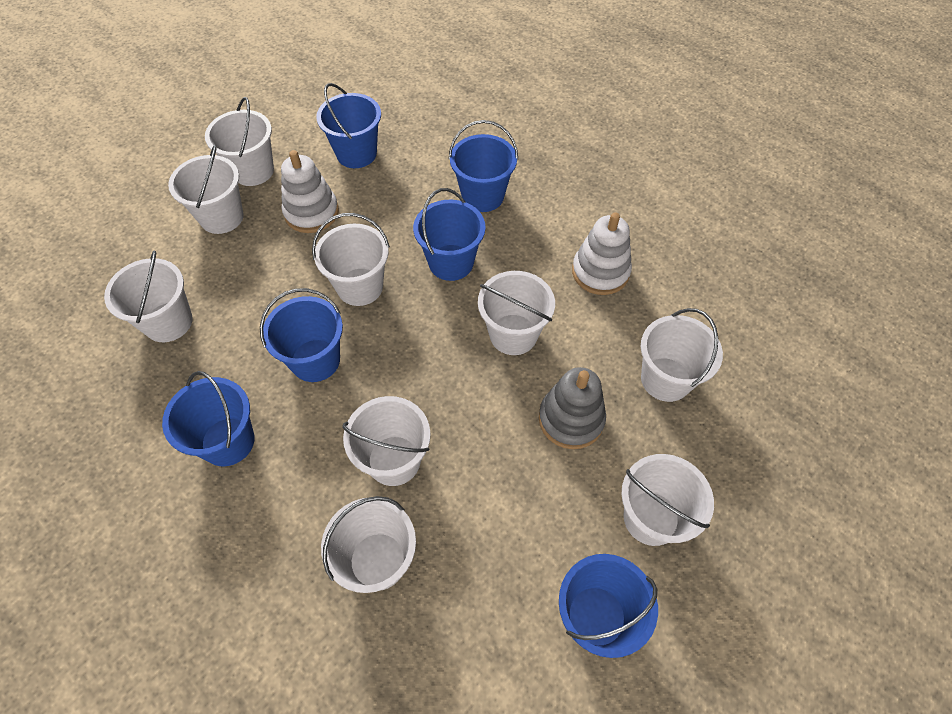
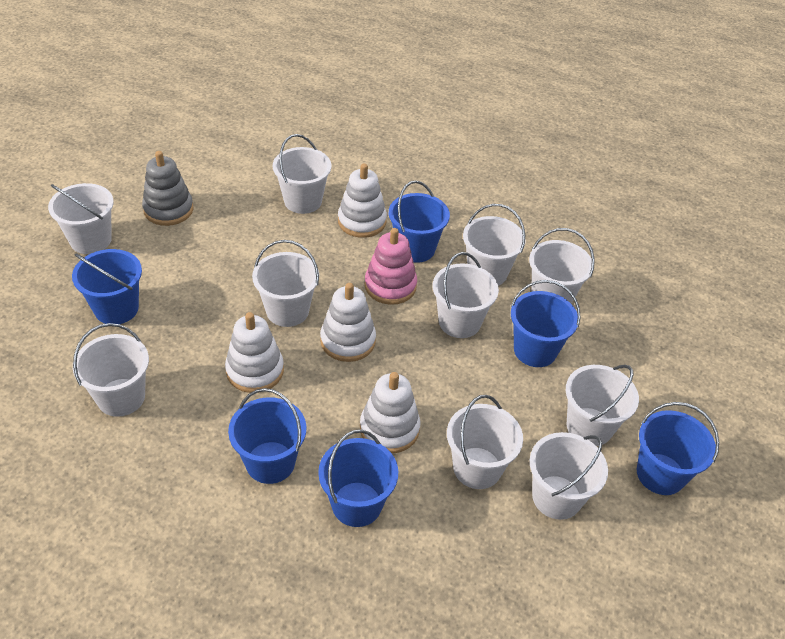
pink stacking toy: none = 0 -> [365,228,417,305] = 1
white bucket: [104,251,193,342] [168,145,244,234] [205,97,274,186] [312,213,390,306] [321,496,416,593] [343,396,431,486] [478,271,555,355] [621,454,714,546] [641,308,723,402] = 9 -> [48,183,114,254] [73,323,149,417] [252,240,319,327] [273,134,331,214] [433,252,499,338] [447,395,523,489] [463,204,526,286] [529,228,595,304] [530,432,608,520] [566,365,639,446] = 10
white stacking toy: [281,150,339,233] [572,212,632,295] = 2 -> [225,312,284,393] [320,283,376,362] [338,164,387,238] [360,372,420,453] = 4

